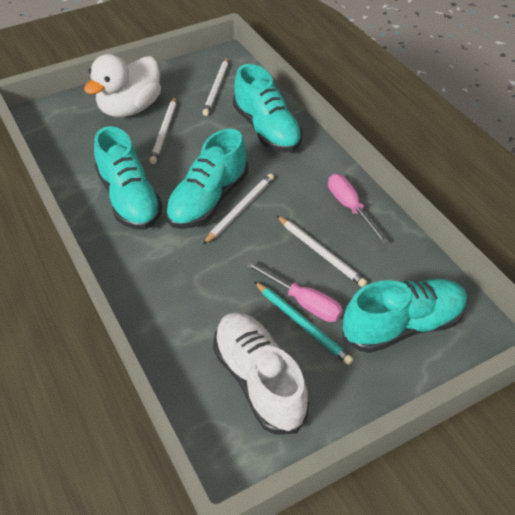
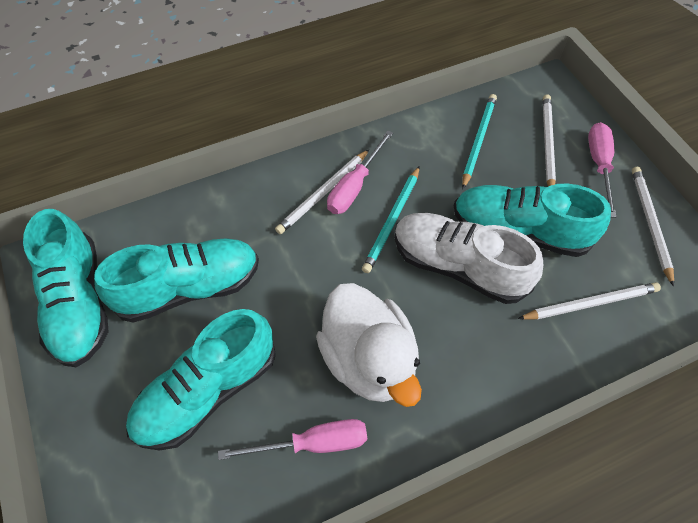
pink screwdriver: [245,261,343,322] [328,174,388,244] = 2 -> [218,419,367,460] [327,130,393,214] [588,122,616,218] = 3
turquoise pencil: [254,281,353,365] = 1 -> [362,166,420,273] [462,94,497,189] = 2

